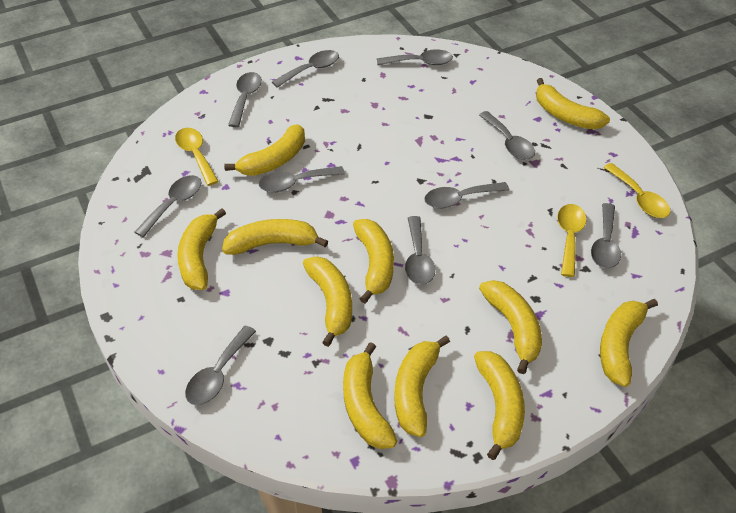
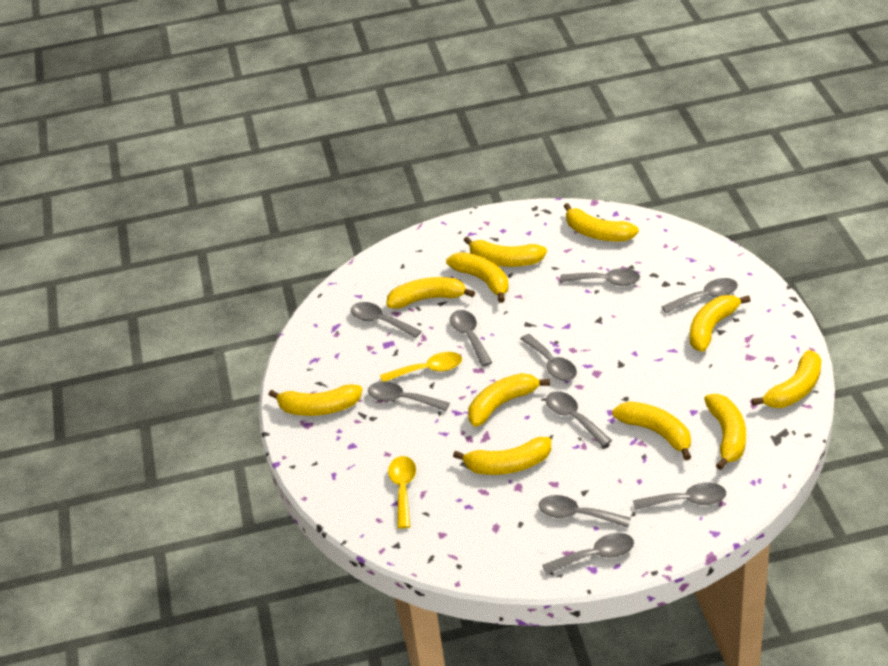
yellow spoon: [175,128,219,186] [557,204,587,277] [603,163,670,218] = 3 -> [380,352,462,381] [388,456,416,529] = 2

